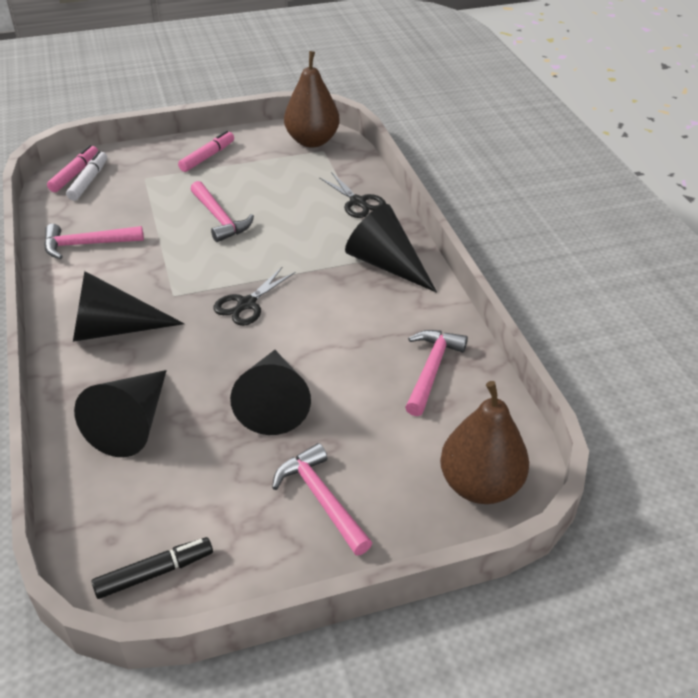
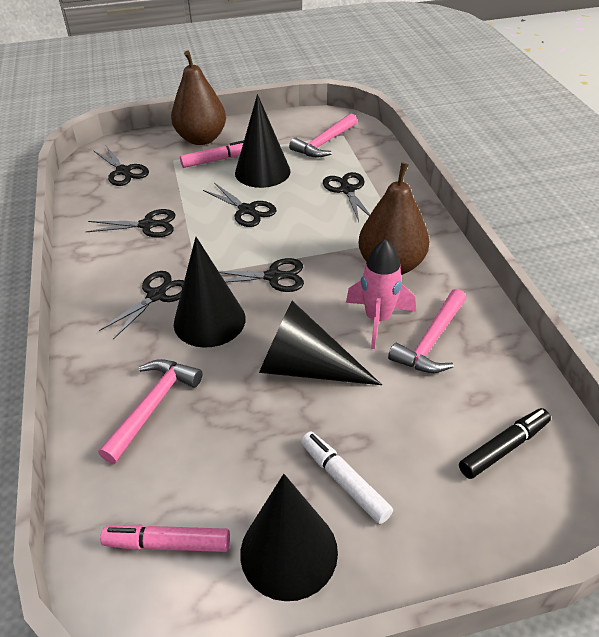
black scissors: [213,266,296,326] [319,172,386,218] = 2 -> [86,209,176,238] [94,146,149,186] [99,271,184,339] [203,183,276,227] [219,258,304,292] [323,172,370,222] = 6
pink hammer: [44,224,144,259] [190,181,254,242] [272,443,372,556] [405,330,468,416] = 4 -> [99,359,202,464] [289,113,357,157] [388,289,466,373] = 3
pink rocket: none = 0 -> [346,239,416,349] = 1

